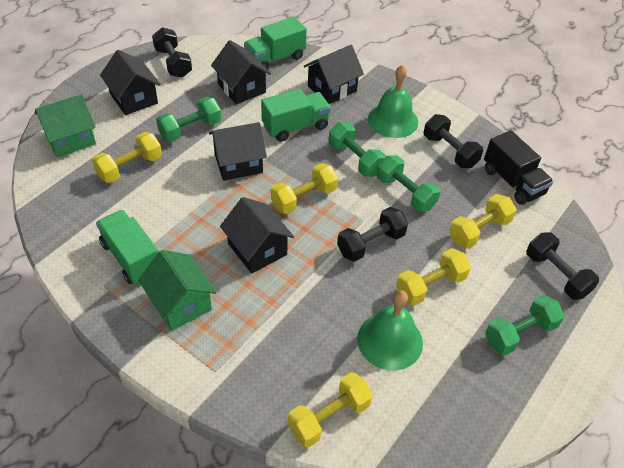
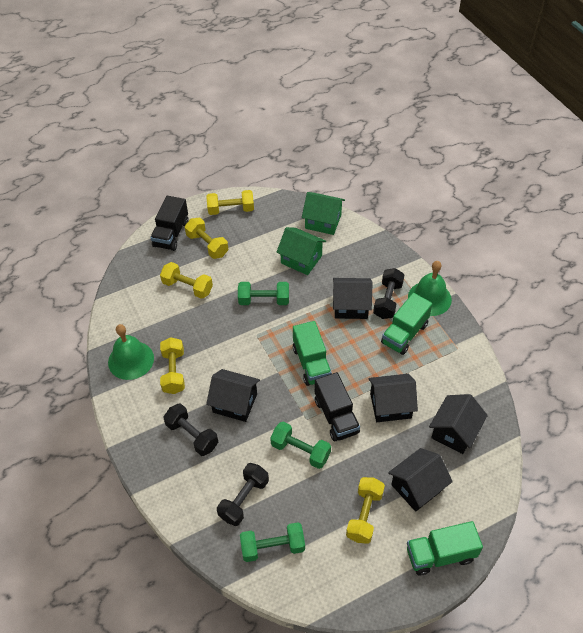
black dumbbell: [152,27,192,78] [337,207,408,262] [424,114,483,168] [526,232,599,300] = 4 -> [163,403,218,456] [217,463,269,526] [373,268,404,319] = 3
black truck: [484,130,553,205] = 1 -> [150,196,189,251] [315,372,360,441] = 2
green dumbbell: [156,97,221,142] [328,122,386,177] [376,155,440,212] [485,295,565,355] = 4 -> [238,282,289,305] [240,522,305,562] [270,422,331,469] = 3

